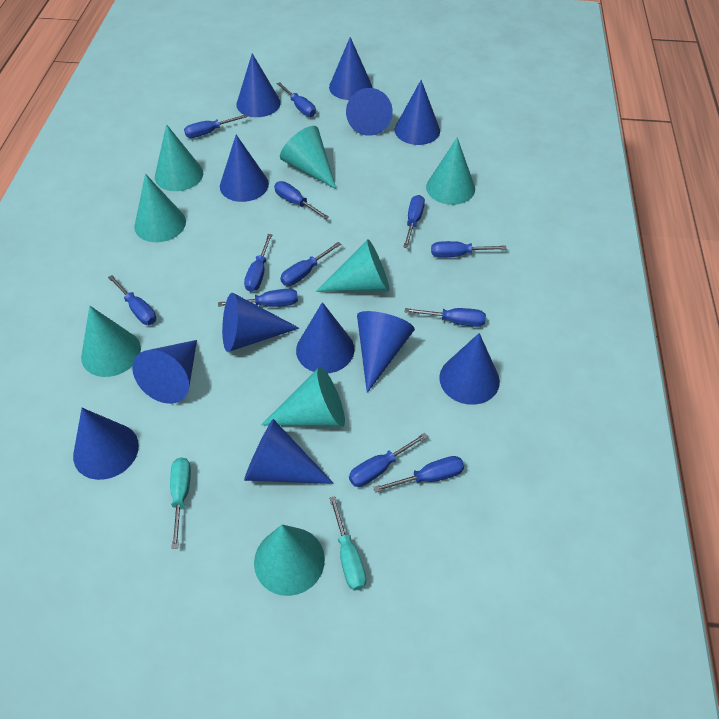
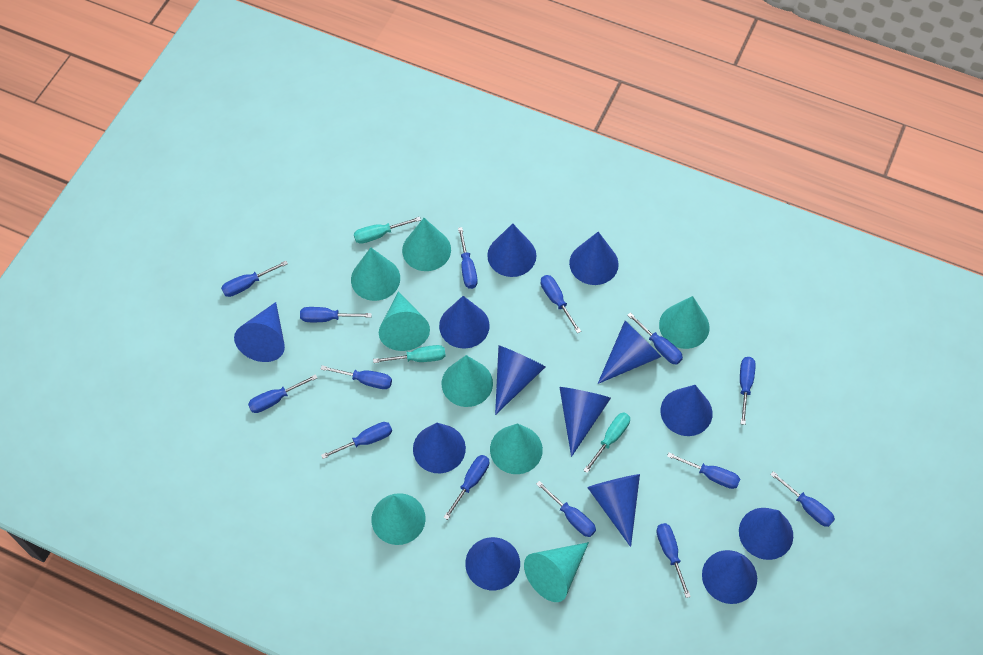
blue cone: [73,408,139,480] [132,340,197,404] [220,135,269,202] [222,293,299,352] [236,53,281,117] [244,419,334,484] [296,302,354,373] [329,37,372,100] [346,88,393,136] [357,311,415,393] [395,80,440,145] [439,333,500,405] = 12 -> [234,302,285,362] [413,423,466,473] [439,296,490,348] [465,537,520,590] [487,223,536,277] [495,346,545,415] [559,387,611,457] [569,232,619,285] [587,474,640,547] [598,321,661,384] [660,385,713,436] [702,550,757,604] [739,508,793,560] = 13
blue screwdriver: [108,275,156,325] [184,114,248,138] [218,289,298,307] [244,234,273,292] [274,181,329,219] [277,82,316,117] [280,242,341,286] [349,433,428,487] [373,456,464,493] [403,195,425,248] [405,308,486,327] [431,241,507,258] = 12 -> [221,261,288,297] [248,374,317,413] [300,307,372,322] [320,365,392,389] [321,422,392,459] [444,455,489,520] [458,227,478,289] [536,481,596,537] [541,275,581,333] [627,312,683,365] [656,523,691,598] [667,453,740,489] [740,357,756,425] [770,471,835,527] = 14
turquoise screwdriver: [170,457,191,549] [329,496,366,591] = 2 -> [354,217,421,244] [373,345,445,363] [583,412,630,473] = 3

